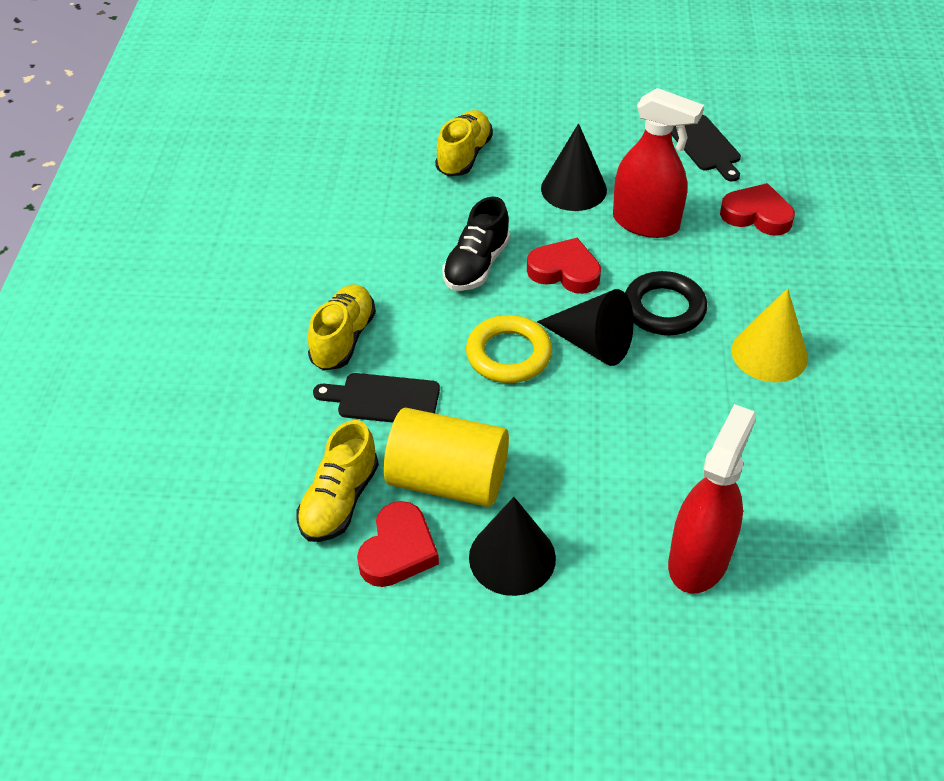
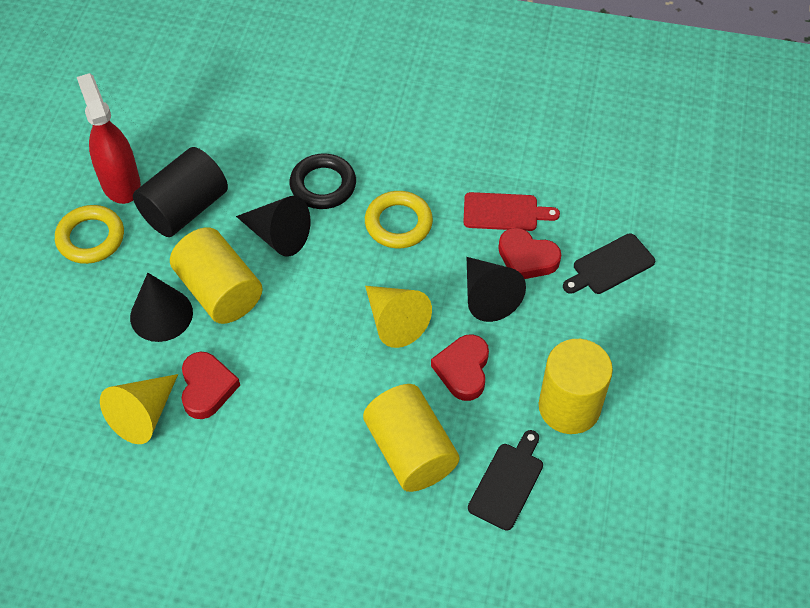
black cylinder: none = 0 -> [133,147,228,237] = 1
black shoe: [442,197,510,291] = 1 -> none = 0
red cutting board: none = 0 -> [463,192,560,231] = 1
red spray bottle: [613,88,704,238] [668,404,756,593] = 2 -> [77,73,141,204] = 1
yellow cone: [731,288,808,382] = 1 -> [100,374,178,444] [365,286,432,348] = 2
yellow cylinder: [384,408,509,507] = 1 -> [170,227,263,324] [363,384,460,492] [539,339,613,434] = 3
yellow ring: [466,315,552,383] = 1 -> [55,205,124,264] [365,191,433,248] = 2
yellow shoe: [296,420,379,542] [308,285,376,371] [435,110,493,176] = 3 -> none = 0

